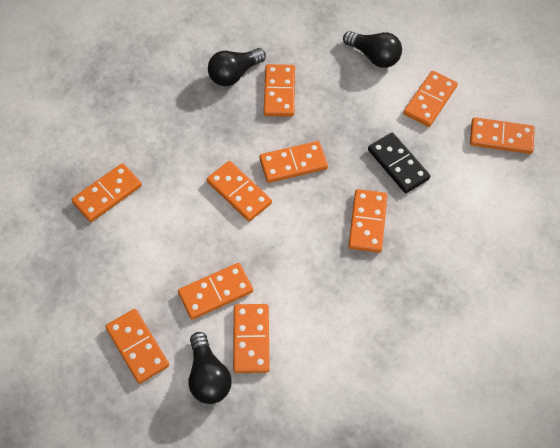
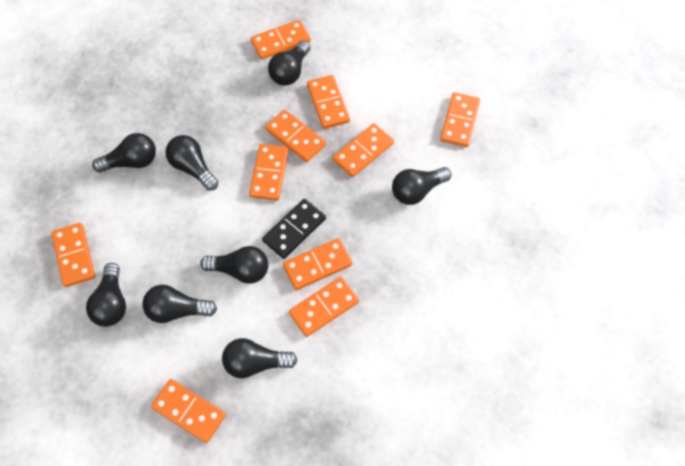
black light bulb: [189,332,232,404] [208,48,266,86] [343,31,402,68] = 3 -> [86,263,126,327] [92,133,156,173] [142,285,217,323] [166,135,218,191] [200,246,268,284] [222,338,298,378] [268,40,311,86] [392,167,451,205] = 8

